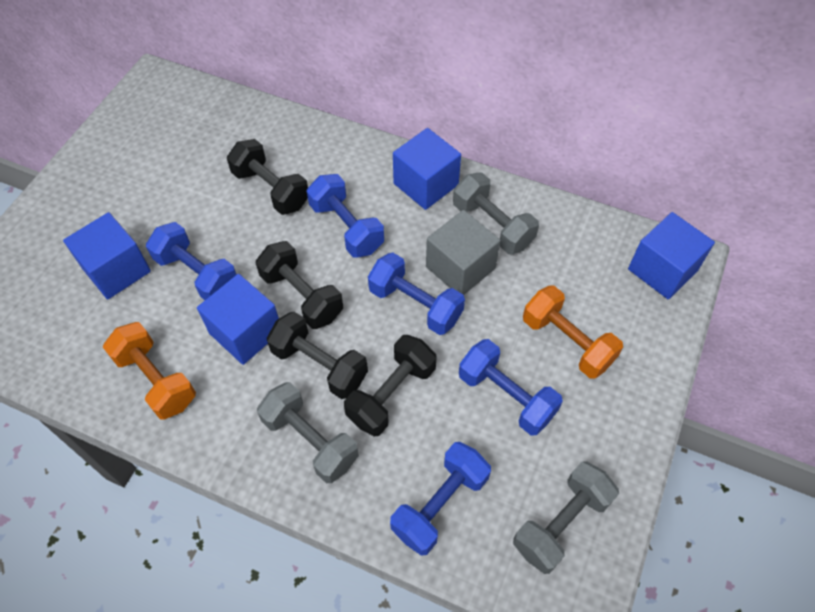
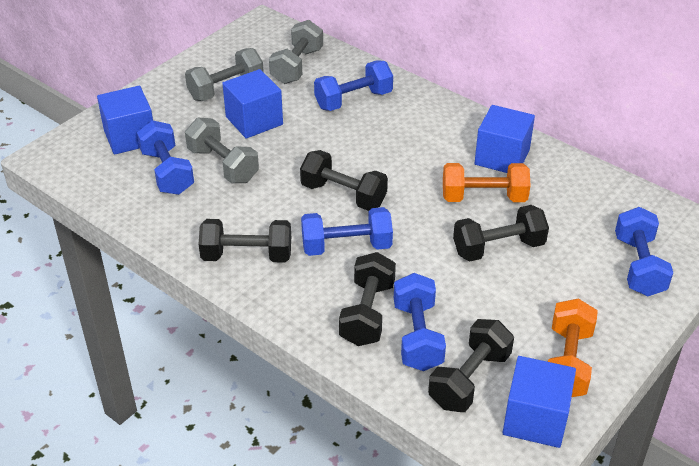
black dumbbell: [227,139,308,215] [256,241,343,329] [267,312,368,399] [344,335,436,436] = 4 -> [199,219,291,263] [300,150,388,211] [339,252,396,346] [428,319,514,412] [453,205,549,262] = 5
grey cube: [426,210,501,295] = 1 -> none = 0

